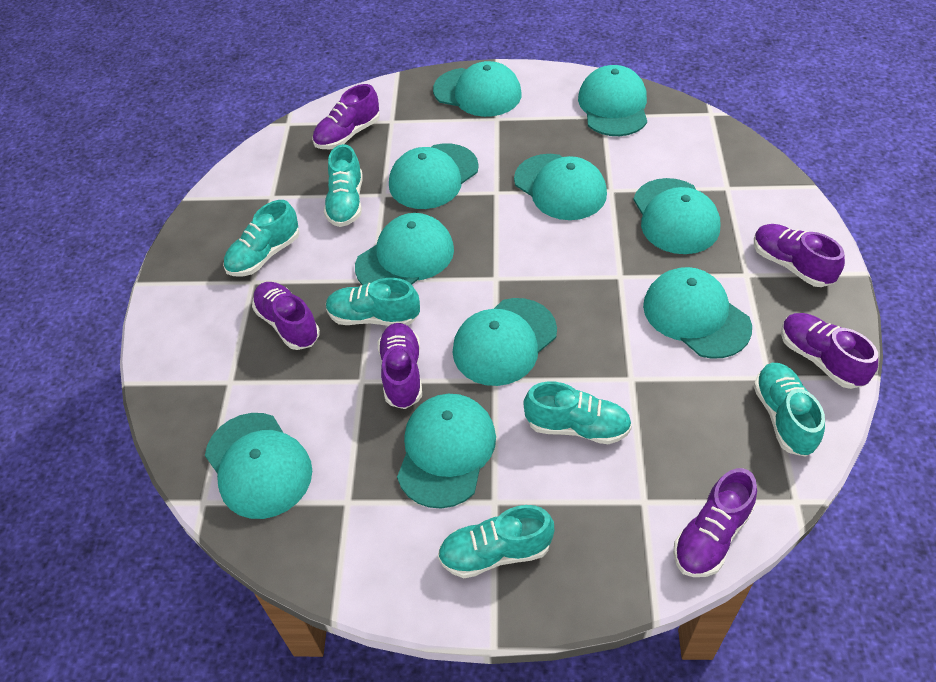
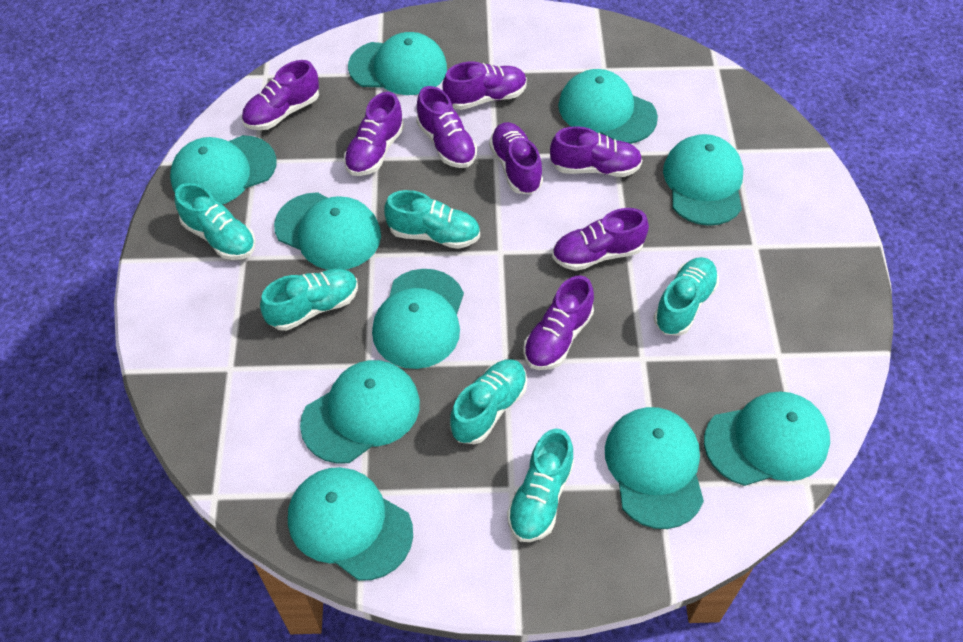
purple shoe: [252,282,320,350] [312,84,380,149] [378,323,422,409] [674,468,757,577] [754,224,845,287] [781,313,878,389] = 6 -> [242,60,319,130] [344,92,404,176] [416,86,477,168] [442,61,527,110] [489,122,543,194] [523,275,594,370] [550,126,643,177] [552,208,649,271] = 8

